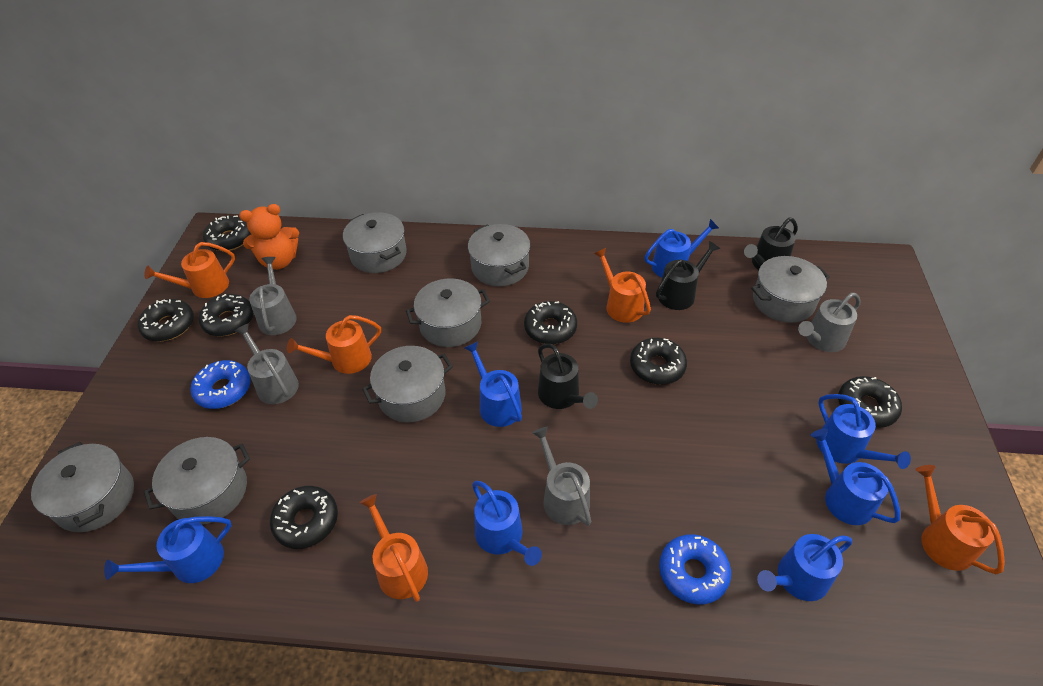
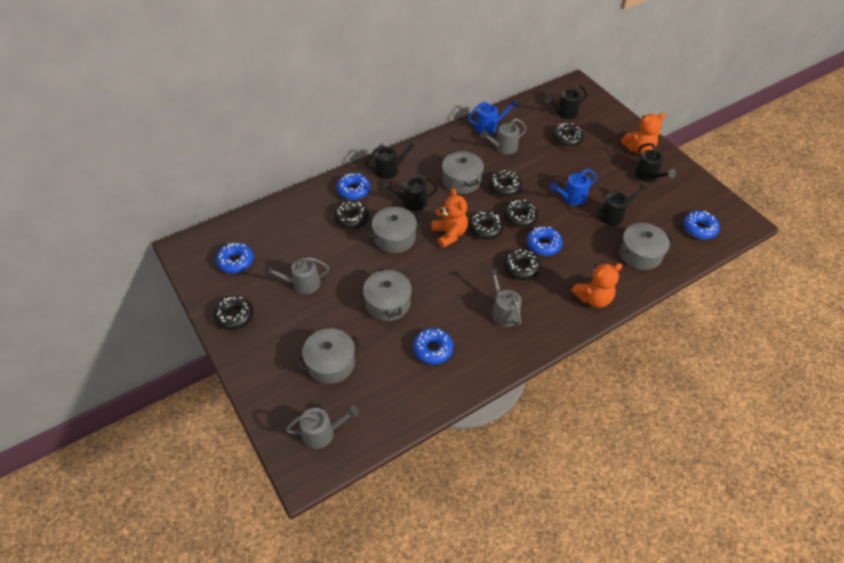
black watering can: [538,344,598,409] [656,241,720,310] [744,217,798,270] = 3 -> [365,140,417,179] [381,175,438,211] [545,84,587,119] [597,184,647,225] [635,143,676,182] = 5
blue donut: [191,360,251,409] [659,534,731,605] = 2 -> [216,243,254,273] [337,173,370,200] [413,328,453,365] [526,226,563,256] [683,211,720,239] = 5
blue watering can: [104,516,232,583] [464,341,522,427] [472,481,542,566] [644,219,719,278] [757,534,852,601] [810,429,900,525] [817,394,911,469] = 7 -> [468,99,518,135] [550,169,597,206] = 2
grey pot: [31,442,134,532] [144,437,250,525] [343,212,407,273] [362,346,453,422] [406,278,490,347] [468,224,530,286] [751,256,830,323] = 7 -> [297,328,361,384] [363,268,412,321] [366,207,422,253] [442,151,484,194] [617,223,674,270] = 5
orange teddy bear: [239,204,299,270] = 1 -> [431,188,468,248] [571,263,622,308] [621,113,666,155] = 3
orange watering can: [144,242,235,298] [287,315,381,374] [360,494,428,602] [594,248,651,323] [915,465,1005,574] = 5 -> none = 0

